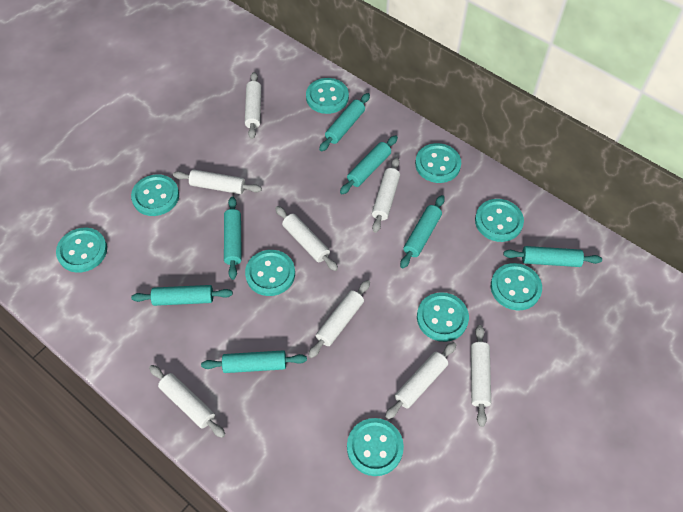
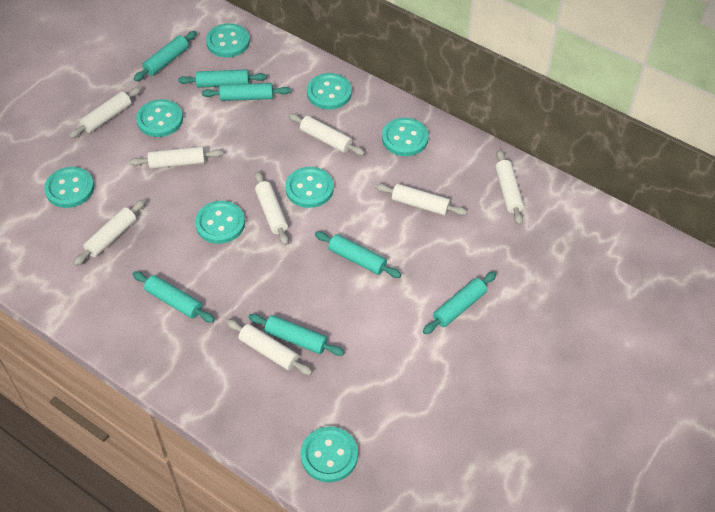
turquoise button: [56,228,107,273] [131,174,179,216] [245,250,295,296] [306,78,349,114] [347,418,404,476] [415,143,461,183] [417,292,469,342] [475,199,524,242] [491,263,542,310] = 9 -> [44,167,94,208] [136,99,183,137] [195,201,245,244] [206,23,250,58] [285,167,334,208] [301,426,358,483] [307,73,352,110] [382,118,429,156] = 8

